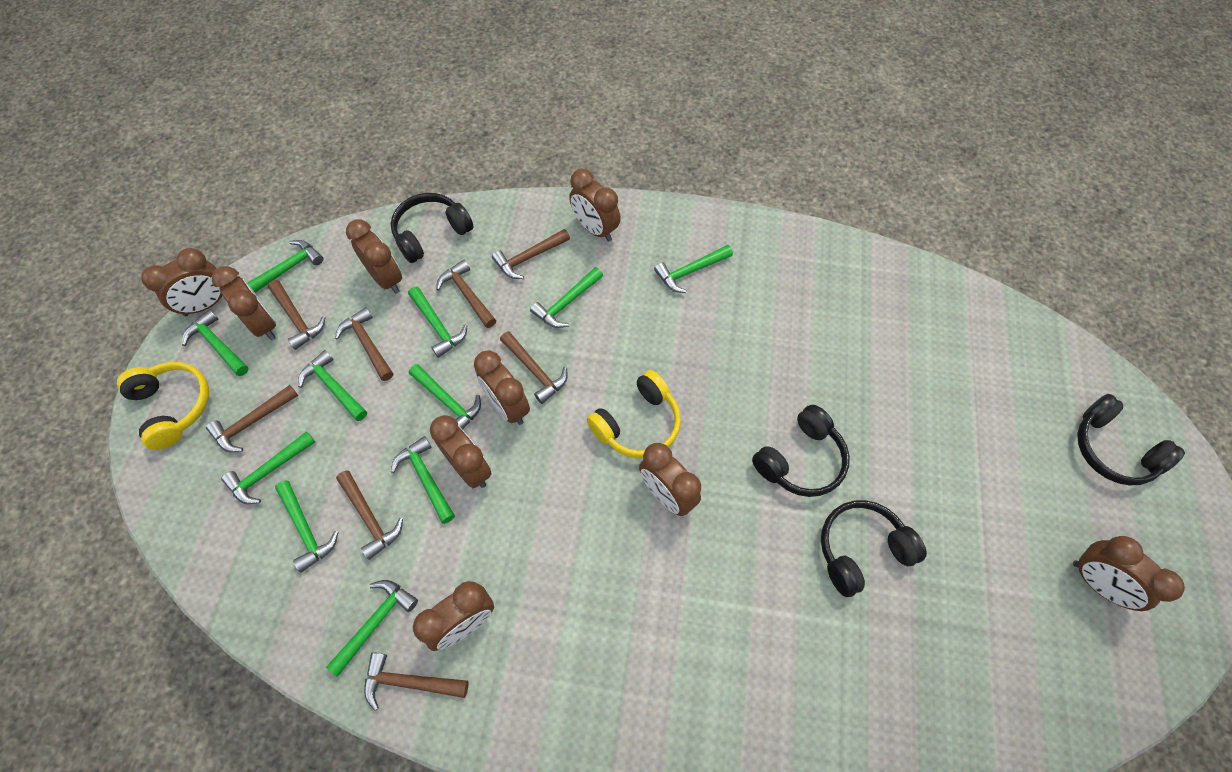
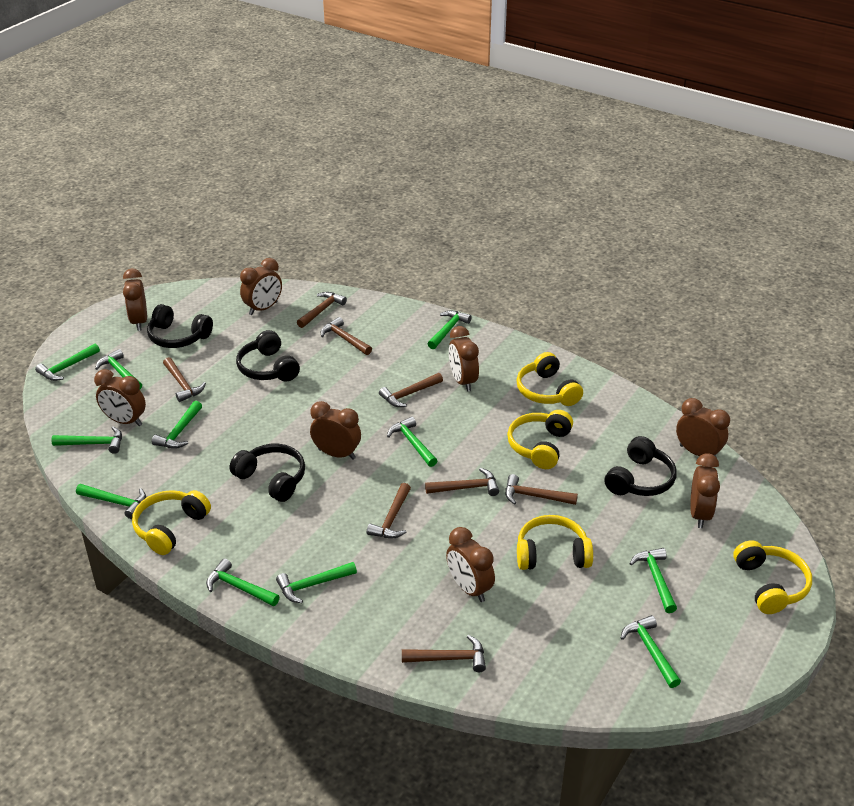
brown clock: [141,248,222,316] [212,266,276,340] [346,219,402,294] [413,581,494,651] [430,415,492,488] [474,350,530,425] [569,169,621,242] [639,443,701,516] [1073,536,1185,611] = 9 -> [94,369,146,426] [123,268,147,331] [240,258,282,315] [310,401,361,460] [446,527,495,602] [449,326,479,392] [676,398,730,458] [690,453,720,528] = 8
yellow headphones: [117,362,209,450] [587,370,681,458] = 2 -> [132,490,211,555] [507,410,573,469] [517,352,583,406] [517,515,593,570] [733,540,812,614] = 5

